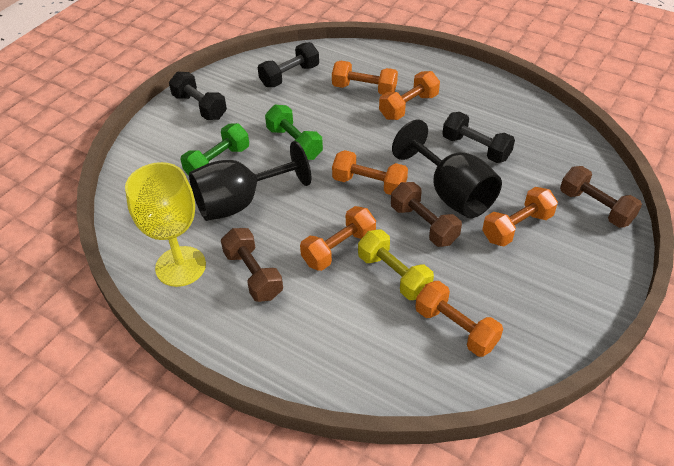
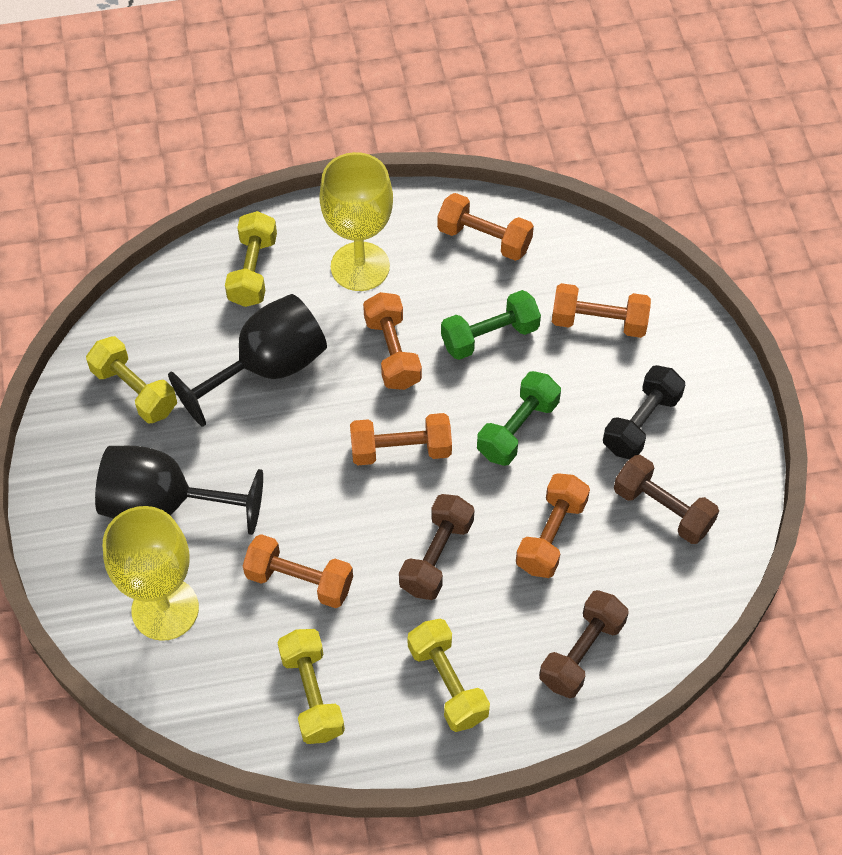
black dumbbell: [169,72,227,120] [258,42,319,87] [442,112,515,163] = 3 -> [603,365,685,460] = 1
yellow dumbbell: [358,229,434,300] = 1 -> [86,336,177,423] [225,211,277,307] [277,629,345,744] [408,618,490,732] = 4
yellow goblet: [125,162,206,287] = 1 -> [103,506,199,641] [319,152,393,291] = 2

